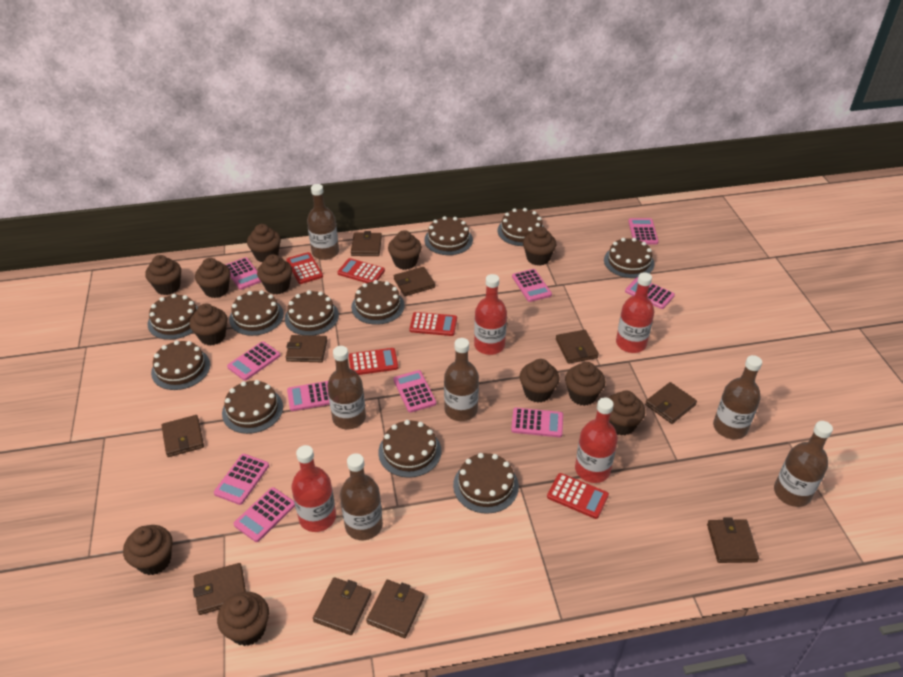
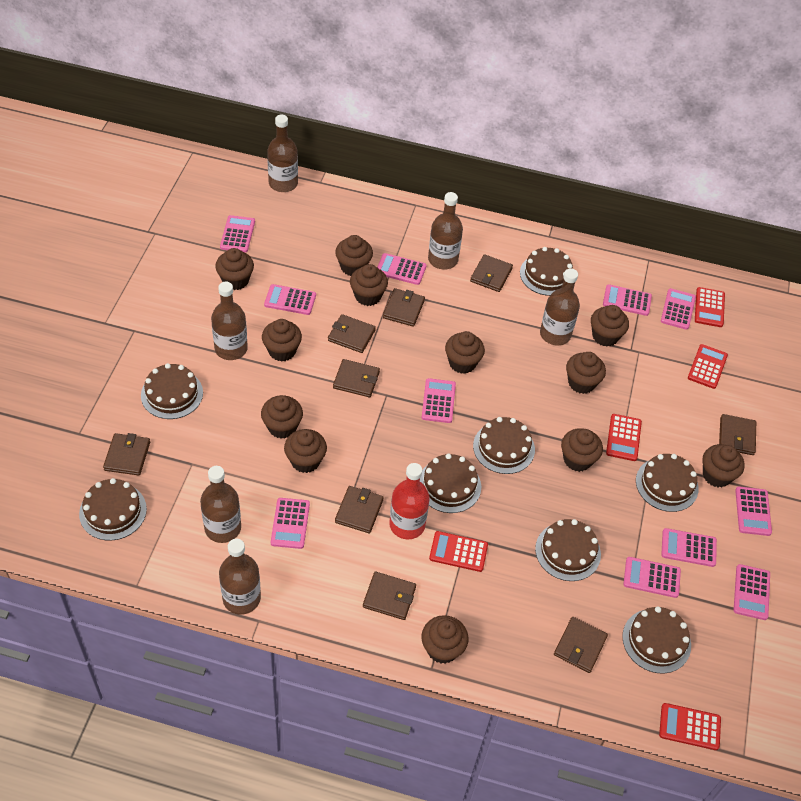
brown cake: [147,294,198,340] [151,340,210,390] [222,380,283,434] [229,290,284,336] [285,290,339,335] [351,280,405,325] [378,420,441,478] [424,216,473,255] [453,453,519,514] [498,208,544,246] [604,238,655,278] = 11 -> [79,478,147,540] [141,363,203,419] [420,454,481,513] [473,417,535,474] [520,247,573,296] [535,519,601,581] [622,606,691,673] [636,454,698,512] = 8
brown wallet: [162,415,204,457] [193,563,246,615] [286,335,327,362] [313,577,372,635] [351,231,382,256] [366,580,425,638] [394,267,435,296] [556,330,599,364] [645,382,697,424] [707,517,759,563] = 10 -> [103,433,150,476] [328,314,376,353] [333,359,380,397] [335,486,384,533] [363,572,416,620] [383,288,425,327] [470,254,513,292] [554,617,608,673] [719,414,756,455] = 9
pink calculator: [214,454,269,505] [226,257,261,290] [227,341,281,381] [234,487,295,542] [287,381,330,411] [393,370,436,413] [511,408,563,437] [512,269,552,302] [625,277,675,309] [628,218,659,244] = 10 -> [220,215,255,252] [264,284,316,315] [271,498,310,549] [377,253,426,285] [422,378,456,423] [603,284,652,316] [624,557,681,598] [661,288,696,330] [661,528,717,567] [734,564,770,620] [735,486,772,536] = 11
red bottle: [292,445,336,532] [474,274,507,355] [575,397,618,483] [616,272,654,353] = 4 -> [389,463,430,539] = 1

